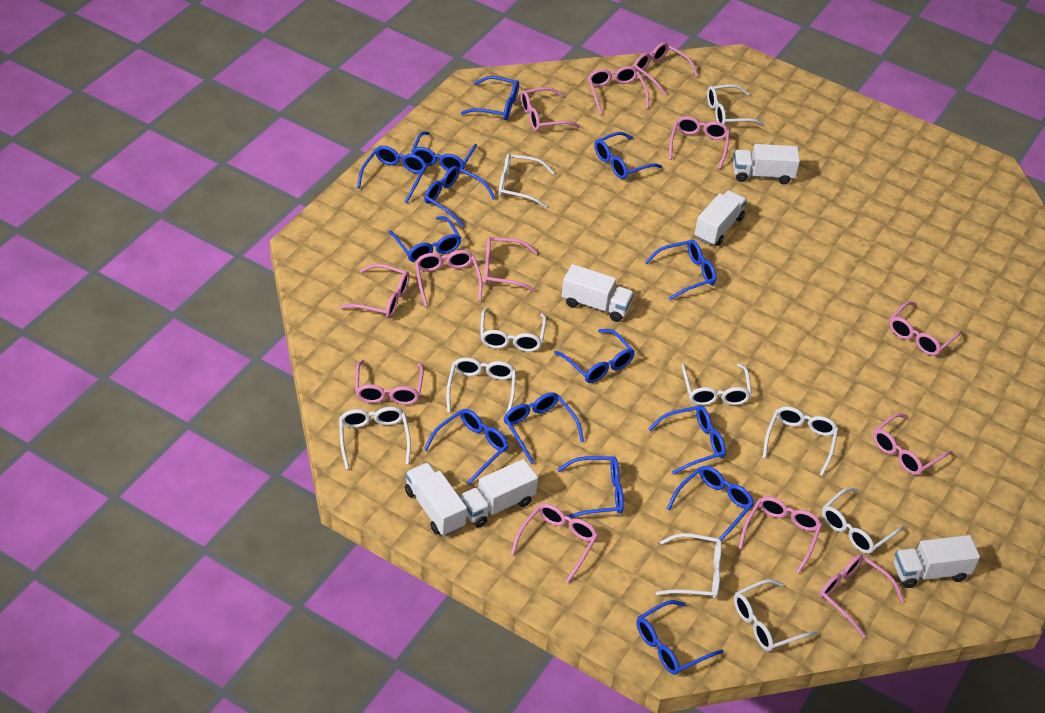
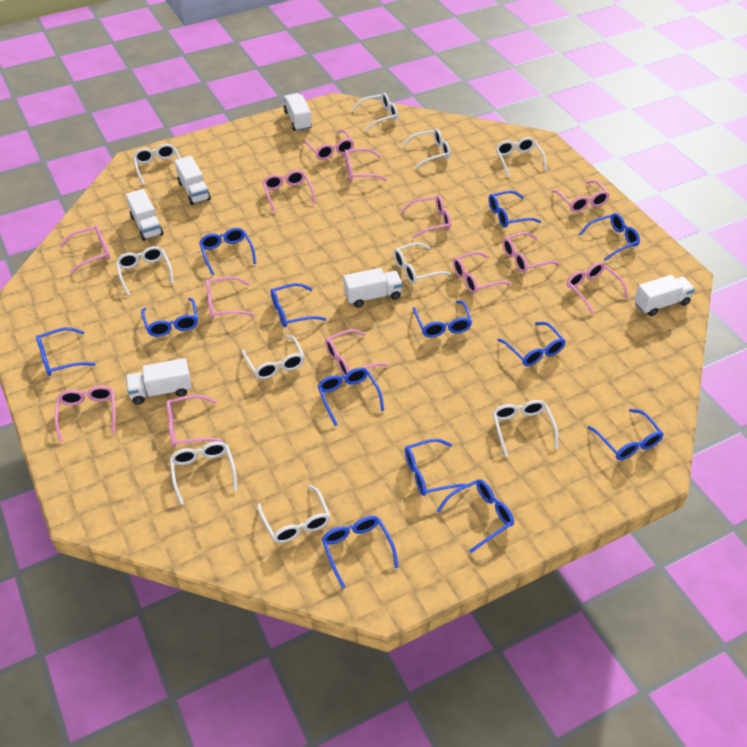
blue glasses: [357,146,427,204] [388,216,461,262] [411,131,477,172] [424,166,495,227] [424,409,508,485] [461,76,519,120] [504,392,584,464] [554,329,635,383] [558,456,624,518] [594,132,662,179] [636,600,724,675] [645,240,716,300] [648,406,726,475] [667,466,754,541] = 14 -> [36,327,95,376] [141,298,198,337] [199,228,256,275] [271,283,326,327] [318,367,384,426] [322,516,399,589] [405,439,470,496] [413,300,472,338] [437,479,514,553] [489,190,541,228] [497,322,566,366] [579,213,640,261] [588,409,664,460] = 13

